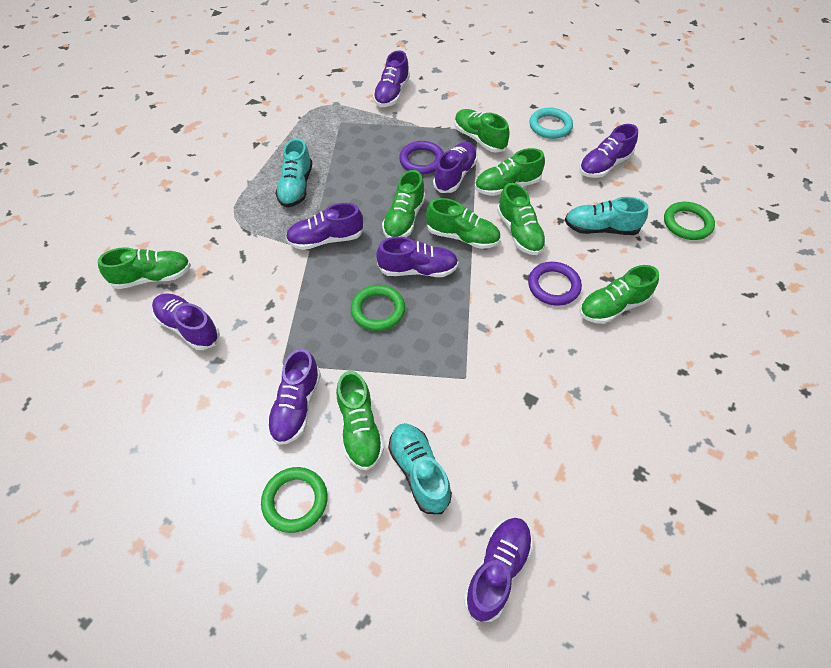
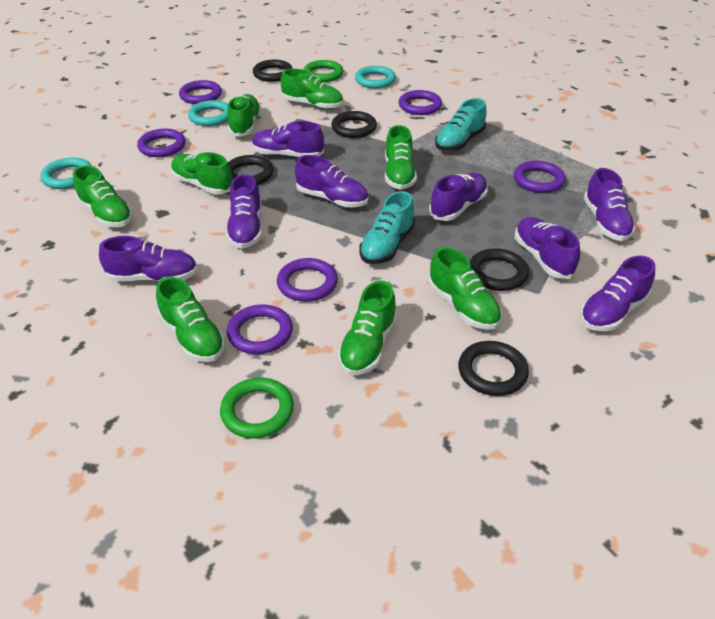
black ring: none = 0 -> [228,155,273,185] [253,60,293,82] [331,111,377,138] [458,341,529,396] [470,248,529,291] = 5
green ring: [261,467,328,533] [351,285,405,331] [664,202,715,240] = 3 -> [220,378,294,438] [303,60,343,82] = 2
purple ring: [399,141,444,174] [528,262,582,306] = 2 -> [137,129,186,157] [179,80,222,104] [227,304,293,354] [277,258,338,302] [399,90,442,115] [514,161,565,193] = 6
turquoise ring: [530,108,573,139] = 1 -> [40,157,92,189] [188,100,228,126] [355,66,396,89] = 3
turquoise shoe: [275,138,312,208] [388,423,452,514] [565,197,648,235] = 3 -> [359,191,415,264] [435,98,486,151] = 2

